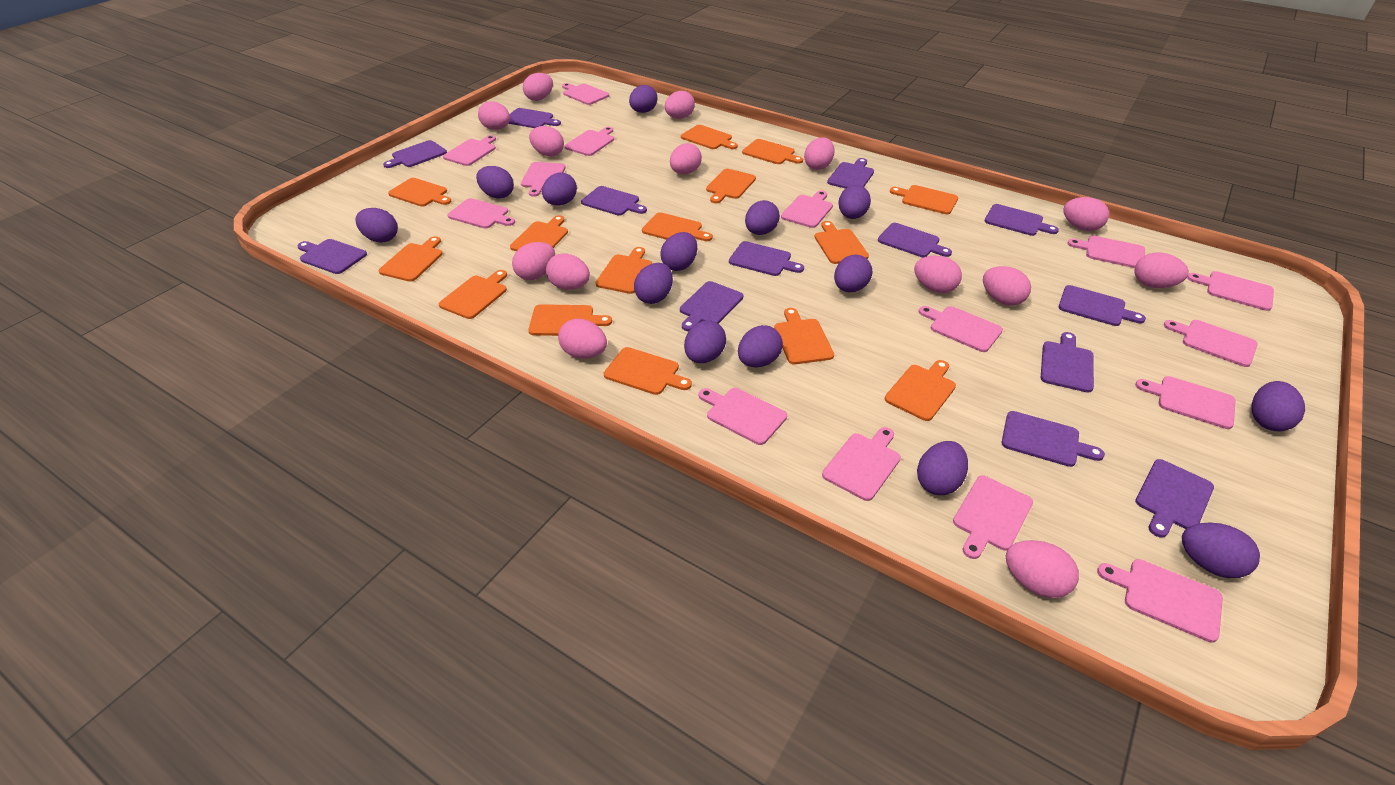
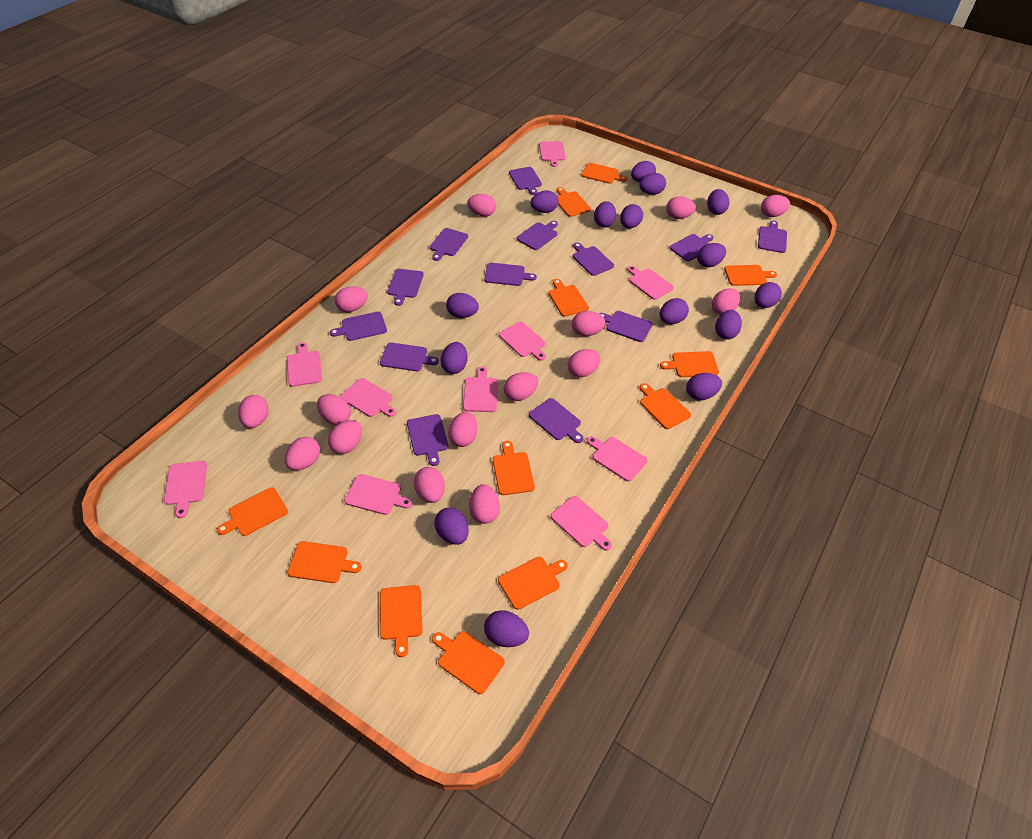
orange cutting board: [379,236,443,282] [388,178,451,207] [439,270,507,319] [510,215,568,251] [528,304,612,336] [595,247,652,294] [604,347,692,395] [642,212,713,241] [681,125,738,149] [706,169,756,203] [742,139,803,164] [774,308,834,364] [815,221,869,264] [885,360,956,421] [890,185,958,214] = 15 -> [217,487,288,536] [287,541,361,583] [380,585,423,657] [432,631,505,694] [493,441,535,495] [498,557,568,610] [548,279,589,317] [557,187,591,217] [581,163,627,184] [640,383,691,429] [660,351,719,377] [724,265,777,286] = 12
pink cutting board: [443,135,496,166] [448,198,515,229] [521,162,566,197] [562,83,609,105] [565,127,614,156] [699,388,787,445] [781,191,833,228] [822,427,901,501] [918,306,1003,352] [953,475,1033,559] [1067,236,1145,268] [1097,559,1223,643] [1135,376,1236,429] [1164,320,1258,367] [1187,271,1274,311] = 15 -> [164,461,207,518] [287,342,322,387] [340,378,396,417] [344,474,412,515] [463,366,498,412] [499,322,546,361] [539,141,566,167] [551,496,612,551] [587,436,647,482] [627,266,674,300] = 10
pink egg: [478,101,510,130] [512,242,555,280] [523,73,553,101] [529,126,564,156] [546,253,590,290] [558,319,607,359] [665,91,695,119] [670,143,702,174] [804,137,835,170] [914,256,962,293] [983,266,1031,306] [1006,540,1079,598] [1063,197,1109,231] [1134,252,1189,288] = 14 -> [238,395,269,428] [285,437,320,470] [317,394,351,425] [328,420,362,454] [335,286,368,312] [414,467,445,503] [448,412,478,447] [467,194,496,217] [469,484,500,524] [504,372,538,401] [568,349,600,377] [572,311,606,336] [666,197,696,219] [712,288,740,315] [761,195,790,217] = 15
purple egg: [356,208,398,243] [476,166,514,199] [542,172,577,206] [629,85,657,113] [634,263,673,304] [661,232,697,271] [684,320,726,363] [738,325,783,367] [745,200,780,235] [834,255,872,292] [839,185,871,219] [917,441,968,495] [1182,523,1260,578] [1251,381,1305,431] = 14 -> [435,507,469,545] [441,342,467,374] [446,293,479,318] [484,610,529,647] [530,190,558,213] [594,201,616,227] [620,204,643,228] [631,161,656,182] [640,173,666,195] [660,298,689,324] [686,373,722,400] [697,243,726,268] [707,189,729,215] [715,310,742,339] [754,282,782,308] = 15

